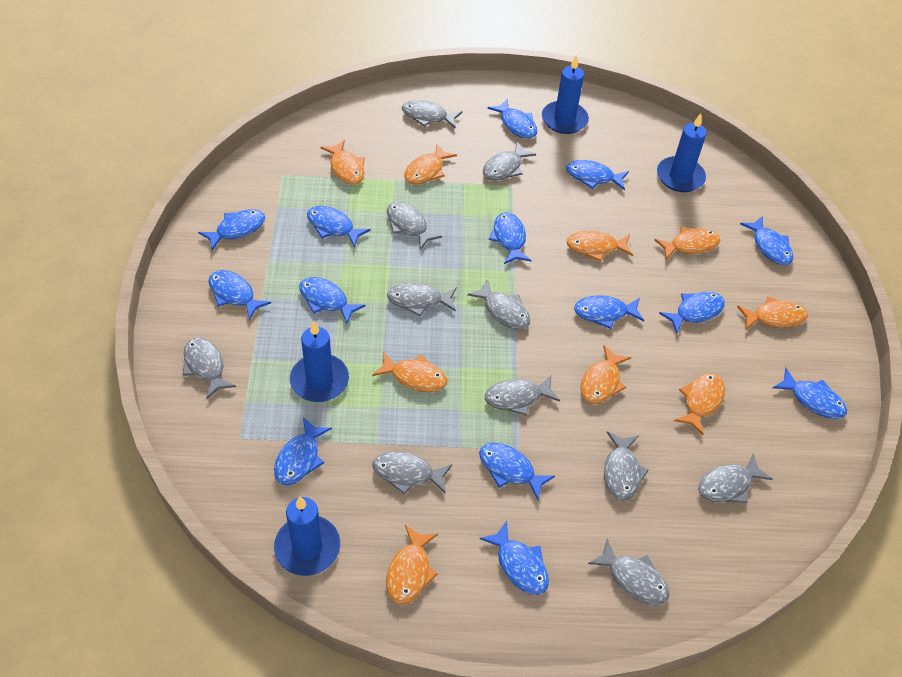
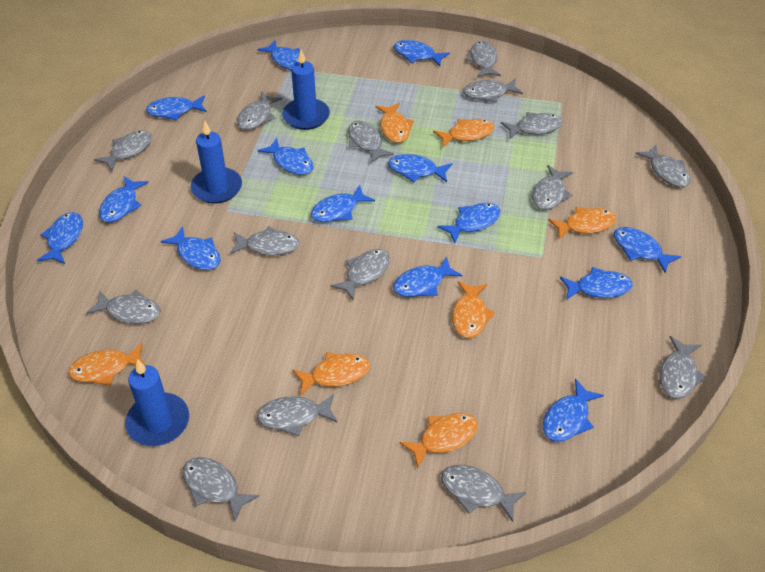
blue candle: [274,496,340,576] [290,321,349,402] [542,55,589,134] [657,113,707,192] = 4 -> [125,359,189,446] [191,121,242,204] [282,50,330,130] = 3
grey fish: [182,337,236,400] [373,451,452,495] [387,202,442,250] [387,283,457,317] [402,100,462,129] [467,279,530,329] [483,142,536,181] [485,376,560,416] [588,539,669,605] [604,432,649,501] [698,453,773,503] = 11 -> [86,290,161,324] [94,130,152,171] [182,457,259,521] [230,226,300,256] [237,92,283,130] [257,394,338,436] [330,249,390,301] [348,121,394,163] [441,465,526,522] [463,78,523,103] [465,41,501,77] [501,112,563,139] [532,165,573,210] [635,145,691,187] [659,336,706,399] = 15
orange fish: [320,140,365,185] [372,352,447,392] [386,525,438,605] [404,143,457,184] [567,231,633,262] [581,345,631,404] [654,227,720,260] [674,373,725,435] [737,296,808,330] = 9 -> [68,343,145,386] [292,352,370,396] [375,103,414,143] [399,413,478,468] [433,119,495,147] [452,281,495,338] [548,207,616,239] = 7

